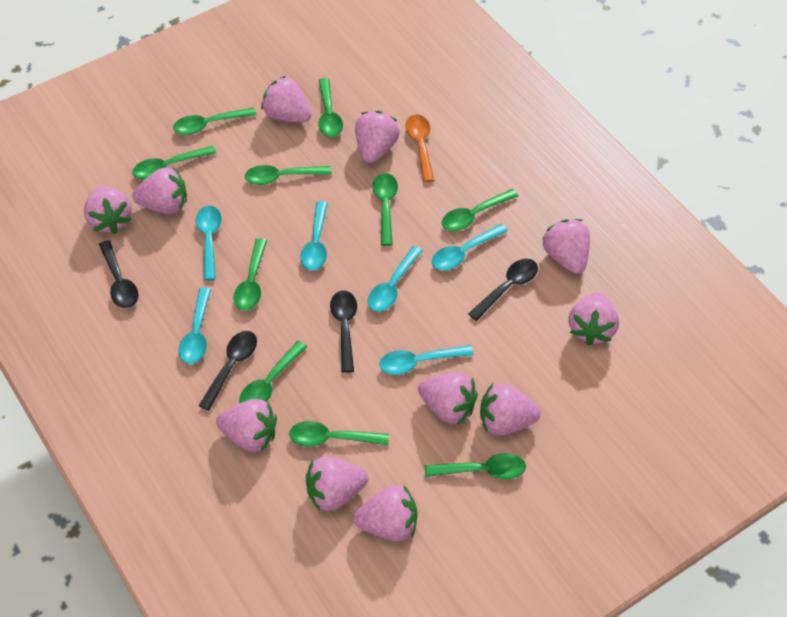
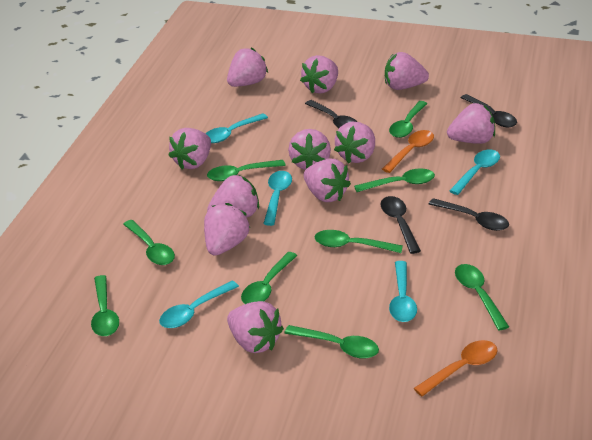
green spoon: [132,145,216,179] [173,107,256,135] [234,238,267,311] [239,341,307,403] [245,165,332,185] [289,421,389,447] [318,78,343,137] [372,173,398,246] [425,453,526,479] [442,189,518,231] = 10 -> [91,275,119,336] [123,220,175,265] [207,160,286,181] [241,252,297,304] [284,325,379,359] [315,230,403,253] [354,168,435,192] [389,101,428,138] [455,264,509,331] = 9
orange spoon: [406,114,434,182] = 1 -> [382,130,434,173] [414,340,498,397] = 2
turquoise spoon: [178,287,211,364] [196,205,222,281] [300,201,328,270] [368,246,423,312] [379,345,474,375] [432,224,508,270] = 6 -> [159,281,239,328] [205,113,268,143] [263,171,292,226] [389,261,417,322] [449,150,500,195] = 5

